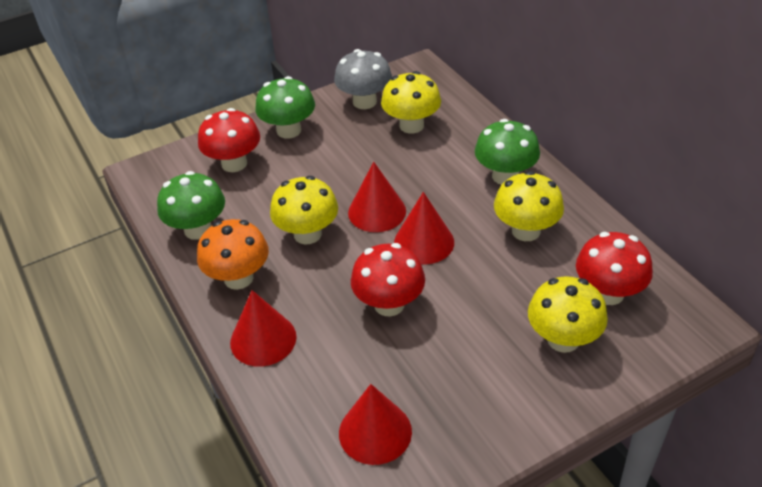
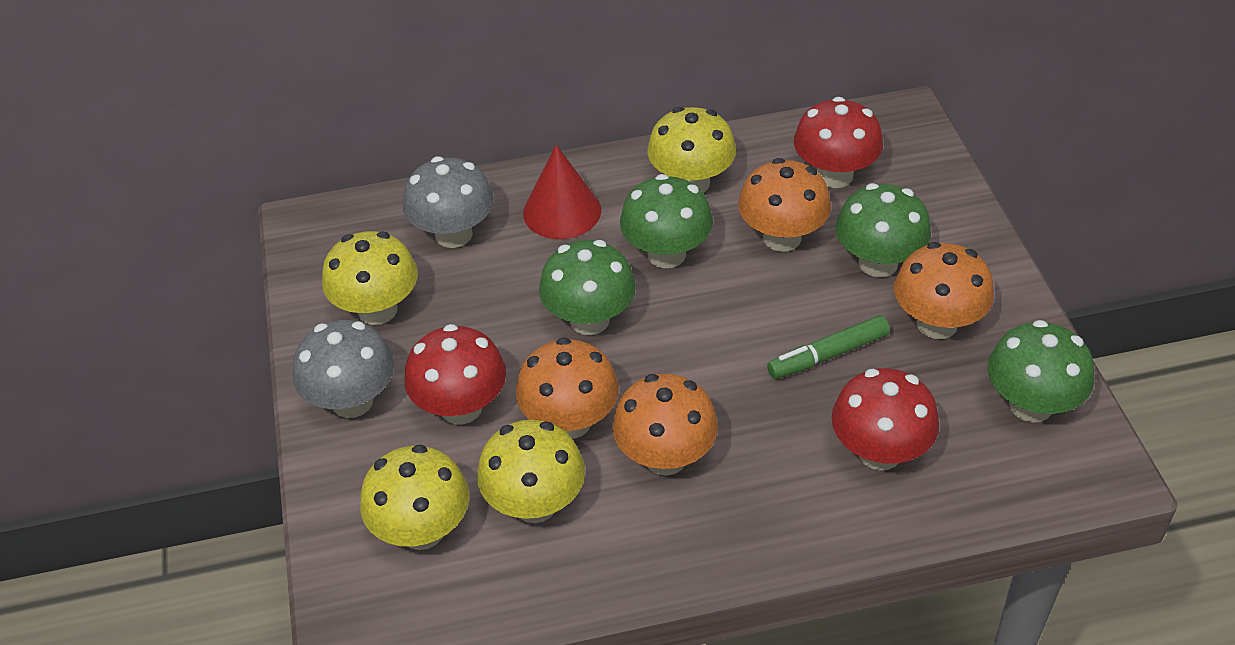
green marker: none = 0 -> [767,315,890,379] = 1
green mushroom: [157,171,225,240] [255,76,315,139] [475,119,540,185] = 3 -> [539,240,636,335] [620,174,713,268] [836,183,931,277] [988,320,1094,423] = 4
grey mushroom: [334,49,392,109] = 1 -> [293,320,394,418] [403,156,494,248] = 2
orange mushroom: [197,219,269,290] = 1 -> [516,337,619,439] [612,374,718,476] [738,158,831,252] [894,242,994,339] = 4
red cone: [230,290,297,367] [339,384,412,465] [348,162,406,232] [394,192,454,264] = 4 -> [523,145,601,239] = 1

